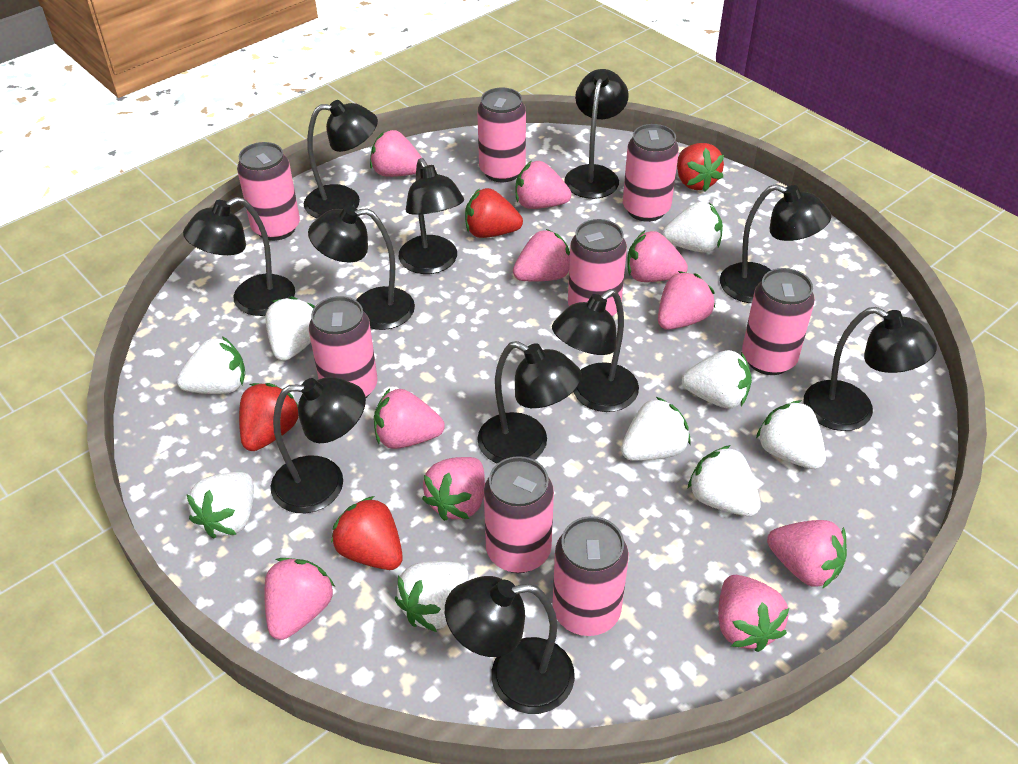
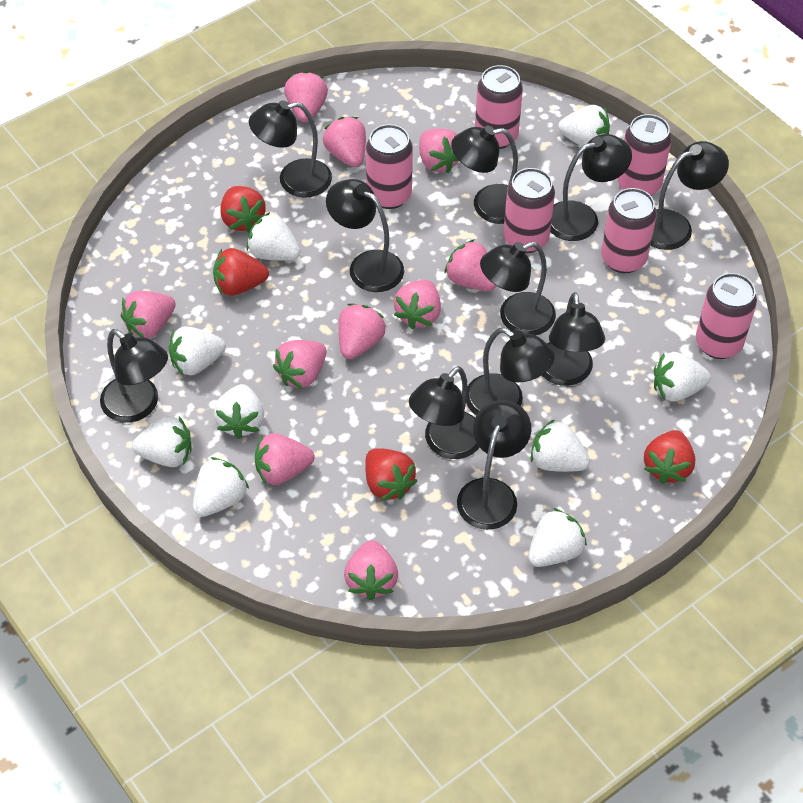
pink can: [237,142,300,241] [309,296,378,399] [477,88,526,182] [484,456,554,573] [552,516,629,636] [568,219,627,316] [623,124,679,222] [742,268,815,375] = 8 -> [366,124,413,209] [475,65,523,149] [503,168,555,253] [601,188,657,273] [617,114,672,196] [696,273,757,359] = 6

